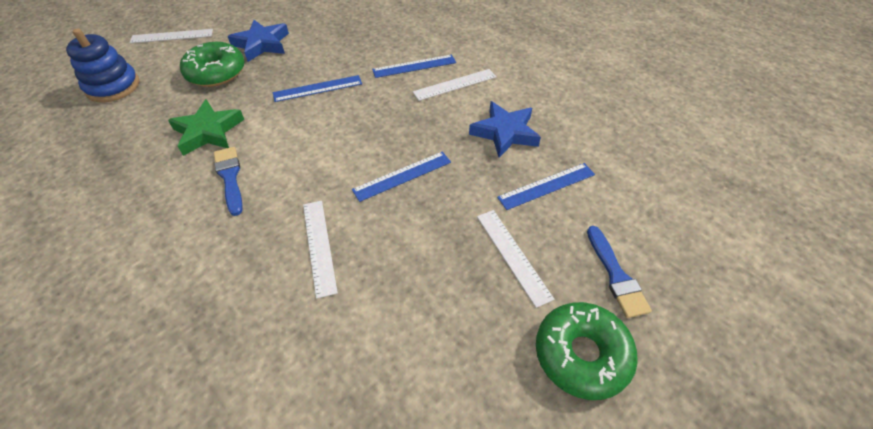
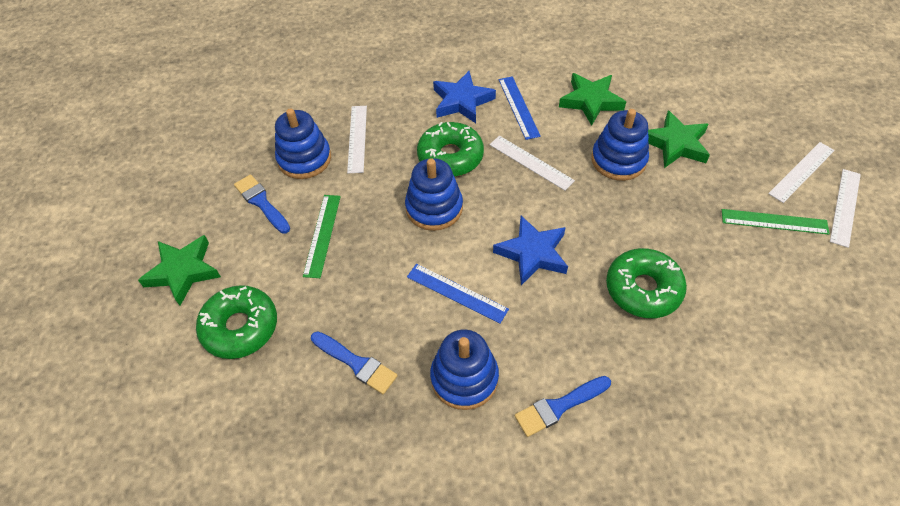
blue brush: [214,147,243,216] [587,226,652,318] = 2 -> [234,174,290,234] [311,331,397,394] [515,376,611,437] = 3
blue ruler: [273,75,362,102] [352,152,451,202] [372,55,456,78] [497,163,595,210] = 4 -> [407,264,509,323] [499,76,541,140] = 2
blue stacking toy: [66,29,139,102] = 1 -> [275,108,331,179] [405,158,463,231] [430,330,499,410] [591,109,649,181] = 4
green donut: [180,42,245,87] [536,302,638,400] = 2 -> [196,285,277,359] [417,122,484,177] [606,248,687,318] = 3
green ruler: none = 0 -> [303,195,341,278] [722,209,830,235] = 2
green star: [168,99,244,156] = 1 -> [138,235,221,306] [559,73,626,126] [648,111,710,168] = 3

